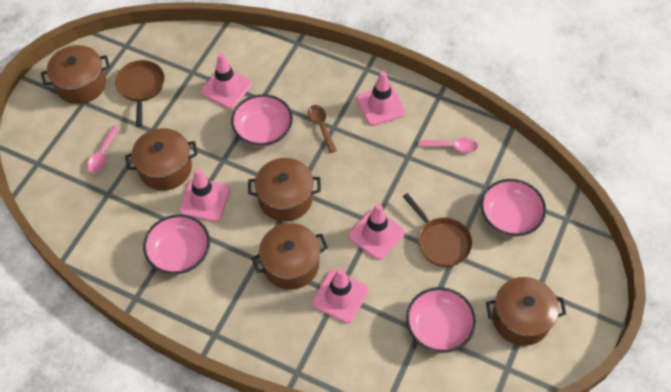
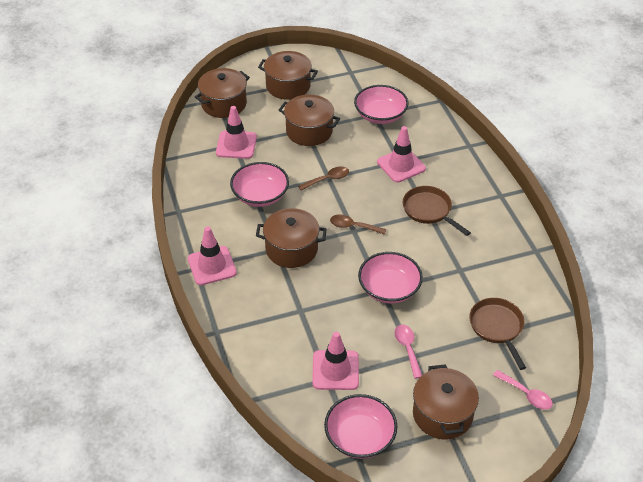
brown spoon: [308,105,337,153] = 1 -> [298,166,349,191] [330,214,387,235] = 2
pink traffic cone: [179,168,230,222] [201,53,252,109] [312,268,369,323] [348,204,405,260] [357,71,406,126] = 5 -> [188,226,237,285] [216,106,257,159] [312,332,359,390] [377,126,426,182] = 4

